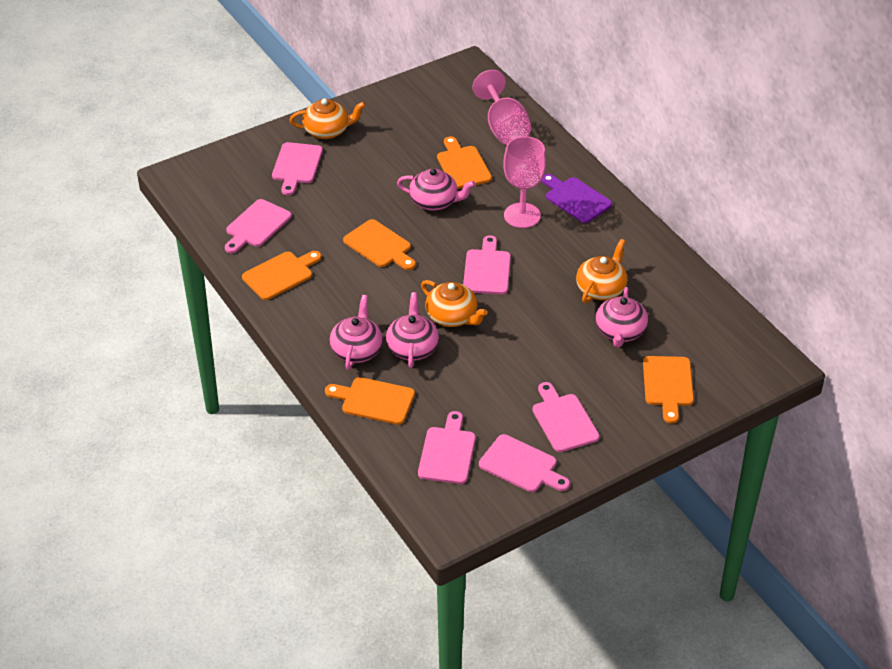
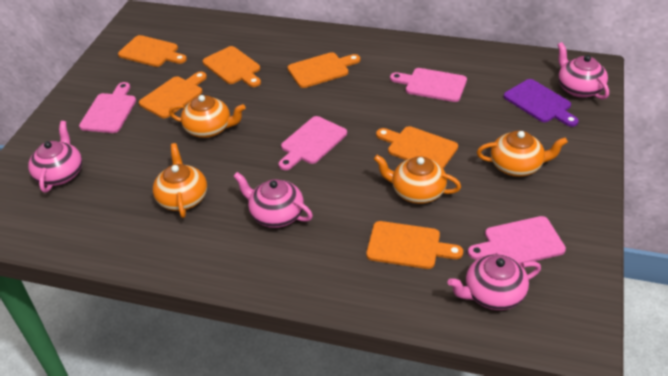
orange cutting board: [242,251,321,300] [325,377,415,425] [343,219,416,270] [437,136,492,189] [643,356,694,424] = 5 -> [118,35,187,67] [139,72,207,118] [203,46,261,87] [287,52,360,88] [366,221,463,269] [376,126,458,169] = 6
orange teapot: [290,98,366,139] [421,280,488,327] [576,239,627,303] = 3 -> [153,143,207,218] [169,95,246,138] [374,155,461,204] [477,131,568,177] = 4
pink cutting board: [225,199,292,253] [272,142,323,195] [418,411,476,484] [463,235,511,295] [479,434,570,492] [532,382,599,452] = 6 -> [79,82,136,133] [279,116,347,170] [390,68,467,102] [468,216,566,264] = 4
pink goblet: [472,70,531,145] [503,136,546,228] = 2 -> none = 0

